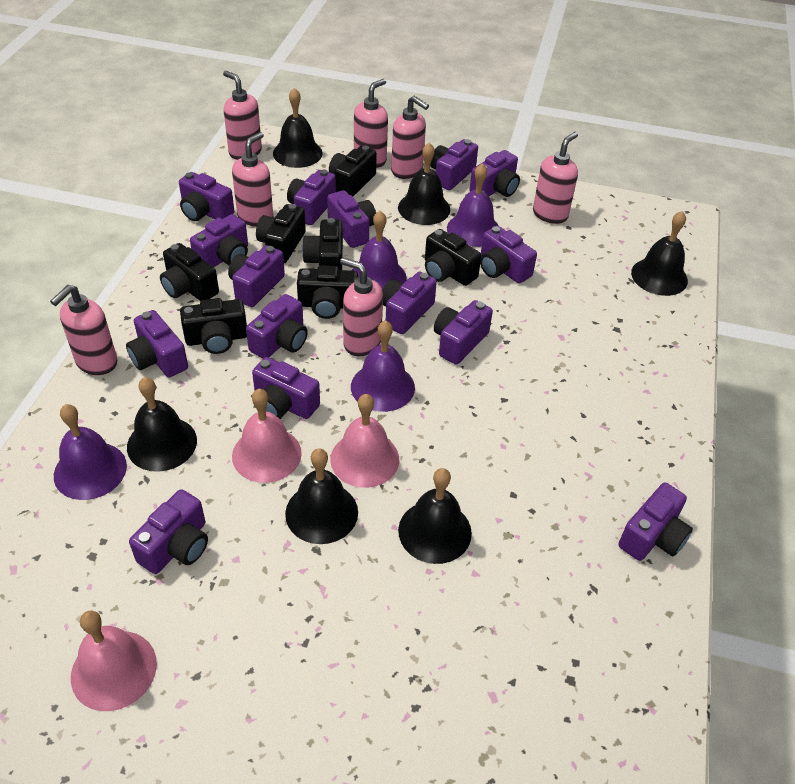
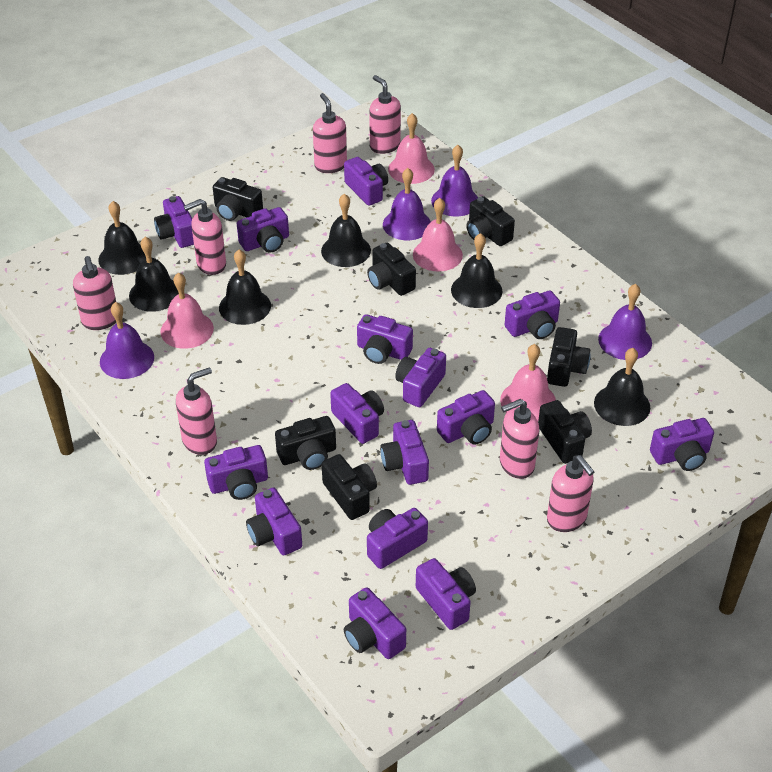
pink bell: [71,610,157,711] [232,389,302,483] [330,394,399,488] = 3 -> [160,273,214,349] [388,113,435,184] [413,198,463,272] [500,344,556,421] = 4

